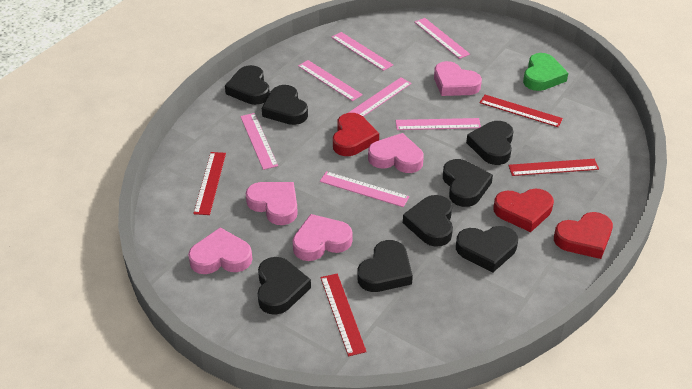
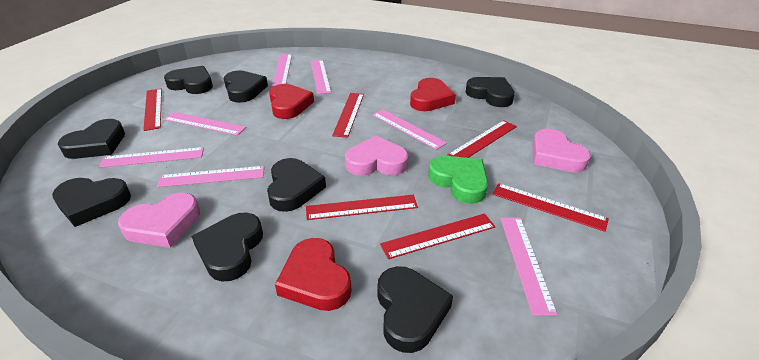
pink heart: [188,227,252,274] [246,182,298,225] [292,214,352,261] [368,133,424,173] [434,61,482,96] = 5 -> [118,193,200,248] [345,136,409,176] [532,129,591,172] = 3
red ruler: [193,152,226,215] [320,274,367,356] [479,95,563,127] [508,159,599,176] = 4 -> [143,88,162,131] [306,195,418,220] [332,93,364,138] [380,214,495,259] [448,120,517,158] [493,183,609,232] = 6

